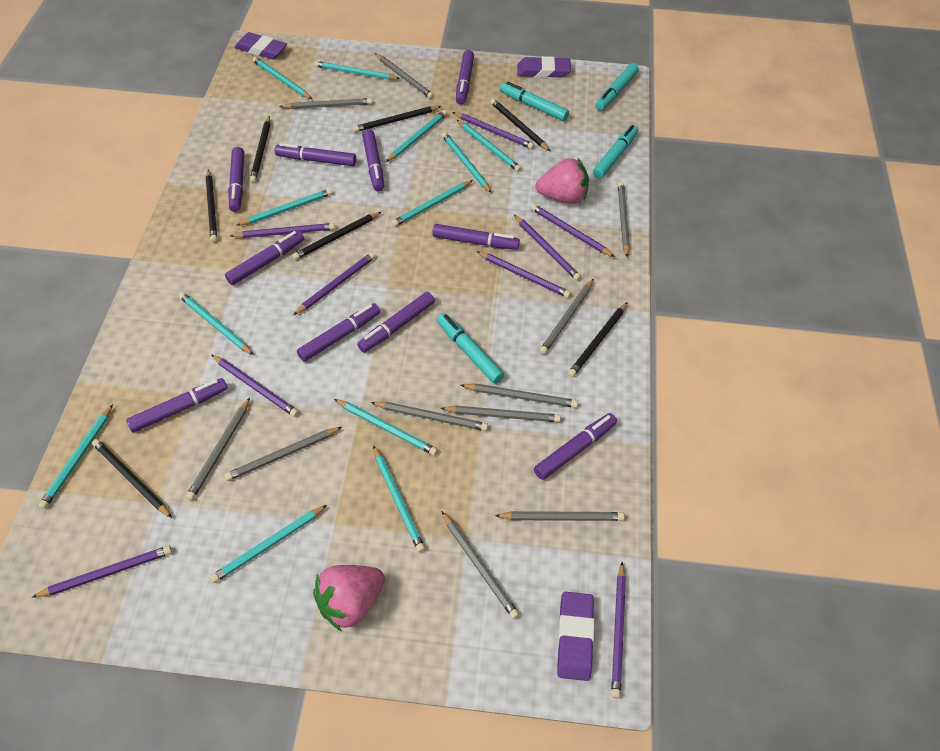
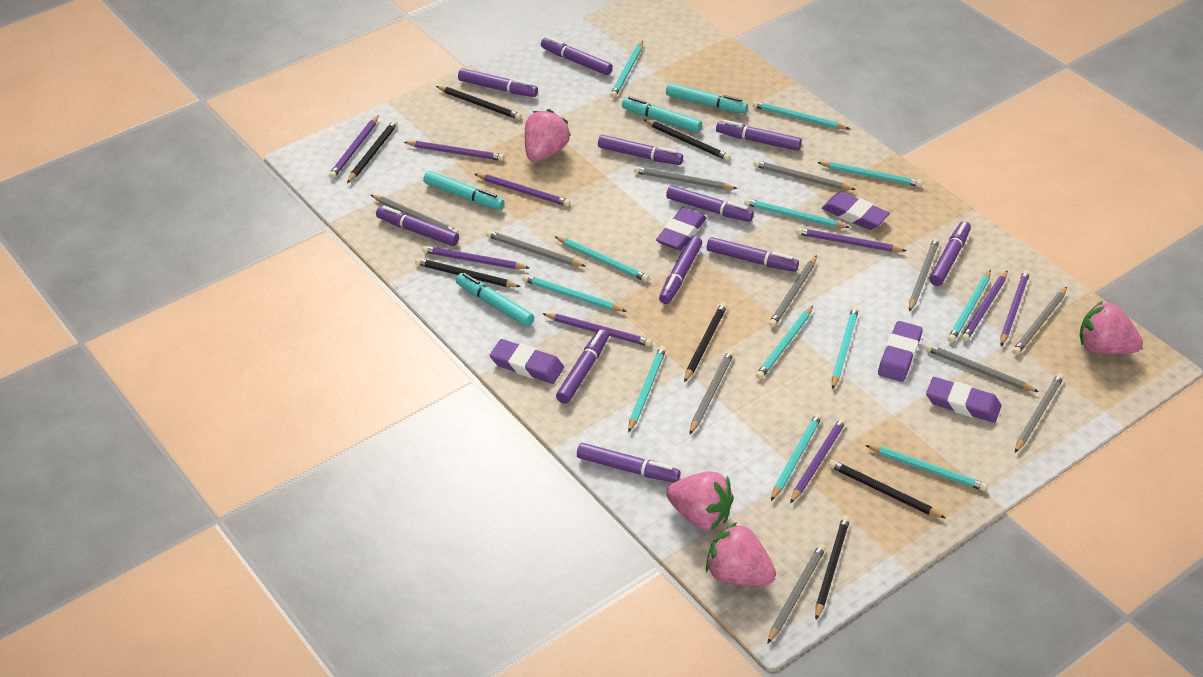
pink strawberry: [313,565,385,632] [535,158,589,204] = 2 -> [525,109,571,162] [666,471,734,530] [706,522,776,586] [1080,301,1143,354] = 4
purple eraser: [234,32,287,59] [517,56,571,78] [557,592,594,681] = 3 -> [490,339,564,384] [656,207,706,251] [822,192,890,230] [878,321,923,382] [926,377,1001,423] = 5
purple marker: [126,378,228,433] [225,231,304,285] [228,147,244,212] [275,143,356,166] [297,303,380,362] [357,292,435,352] [362,129,384,192] [432,224,520,250] [456,50,474,104] [534,413,617,480] = 10 -> [376,206,459,246] [458,68,538,97] [541,37,613,75] [556,329,609,404] [577,443,680,483] [598,135,683,165] [659,236,702,304] [666,186,754,222] [707,237,799,272] [716,120,802,151] [929,221,971,286] = 11

